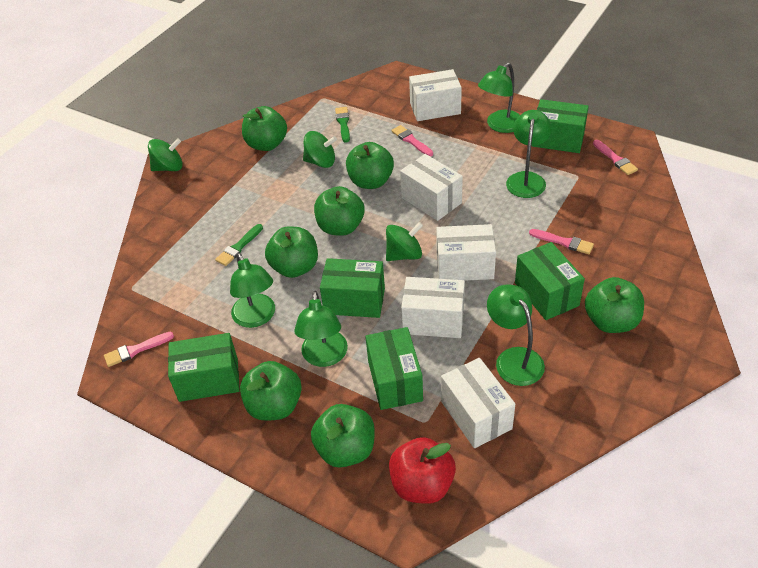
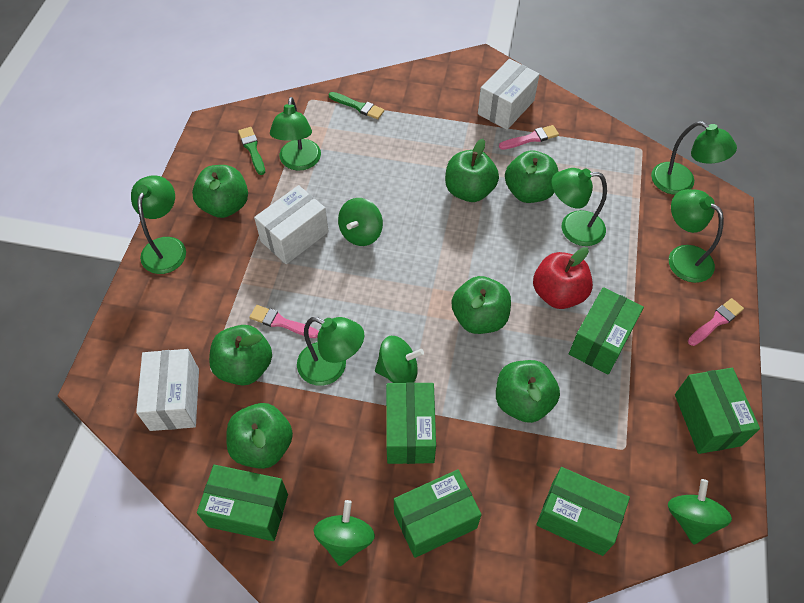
green box: [168,333,240,402] [320,258,385,318] [365,327,423,410] [515,242,585,320] [532,99,589,153] = 5 -> [197,465,288,541] [386,382,436,464] [394,469,482,558] [536,467,630,556] [569,287,644,374] [675,368,760,454] = 6
green lamp: [230,253,275,328] [294,291,348,367] [478,63,520,133] [487,284,545,386] [506,110,552,198] = 5 -> [131,175,186,274] [270,97,321,171] [297,317,364,386] [552,168,607,246] [651,121,737,195] [669,189,724,283] = 6
green spinning top: [148,138,183,171] [303,131,337,168] [386,222,423,261] = 3 -> [313,500,375,566] [338,198,383,246] [375,336,424,383] [668,479,732,545] = 4
pink brush: [104,332,174,367] [391,125,433,156] [529,229,594,254] [593,140,638,175] = 4 -> [249,305,319,338] [499,125,559,150] [688,298,744,346] = 3
white box: [400,154,463,221] [401,277,465,338] [409,69,462,121] [436,224,496,281] [441,358,515,448] = 5 -> [136,349,199,431] [254,185,329,264] [478,59,540,130] = 3

